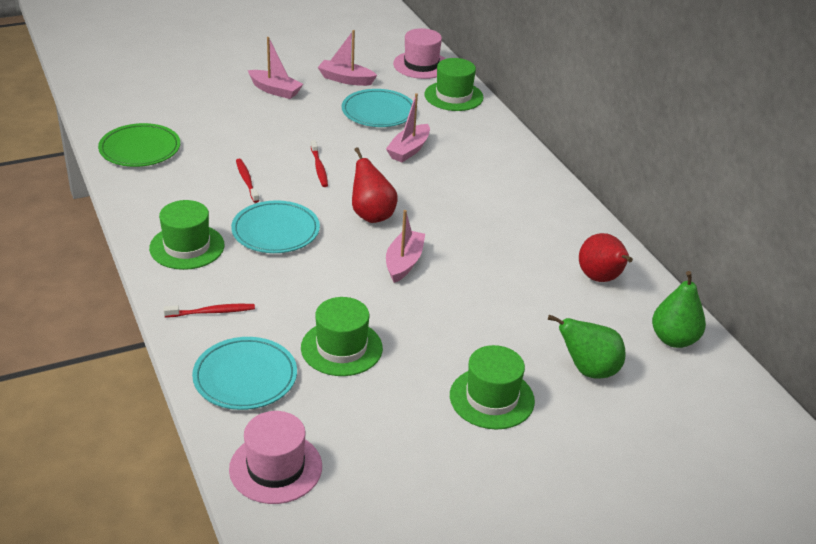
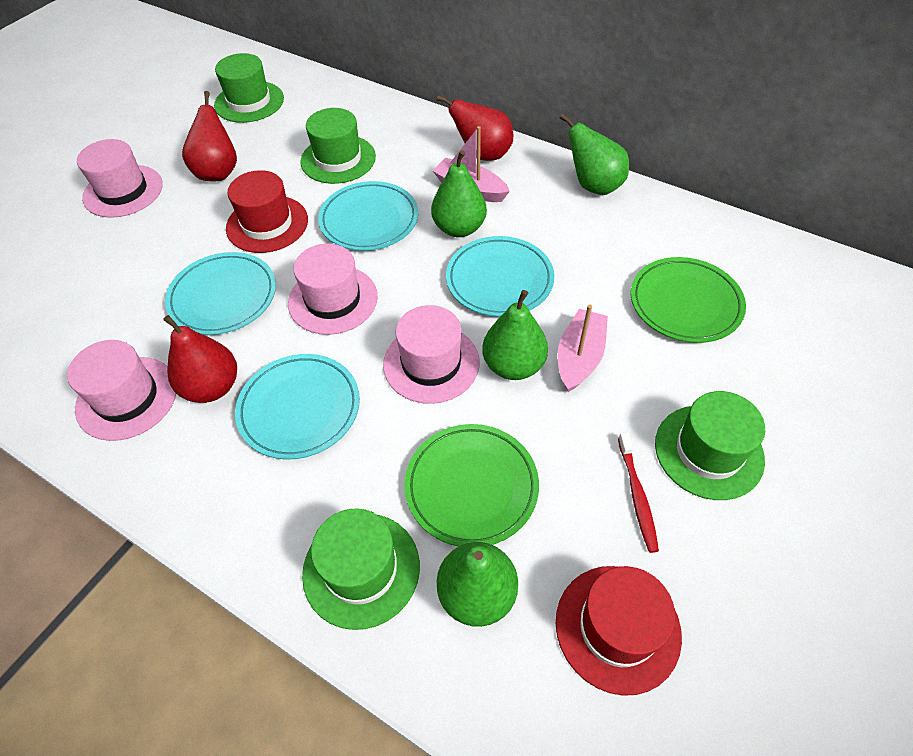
green pear: [548,315,626,379] [652,271,706,348] = 2 -> [431,150,487,237] [437,542,518,627] [482,290,548,380] [560,113,629,195] = 4
green plate: [98,123,180,167] = 1 -> [405,424,539,546] [631,257,746,343] = 2
pink boat: [248,37,303,99] [318,30,377,86] [386,93,430,162] [386,210,425,283] = 4 -> [433,126,510,202] [558,305,608,392] = 2
pink hat: [229,411,322,504] [393,28,445,79] = 2 -> [67,340,176,441] [77,139,163,218] [288,244,378,335] [383,305,480,404] = 4
red hat: none = 0 -> [226,170,308,253] [556,566,682,696] = 2
red pear: [352,147,398,223] [579,233,633,282] = 2 -> [163,315,237,403] [182,91,237,181] [437,95,513,161] = 3
red toothbrush: [163,304,255,318] [236,159,259,203] [311,140,328,187] = 3 -> [618,432,659,553] = 1
turquoise plate: [192,337,297,410] [231,200,320,253] [342,89,413,127] = 3 -> [165,252,276,335] [235,354,360,459] [318,181,418,251] [446,236,554,317] = 4

